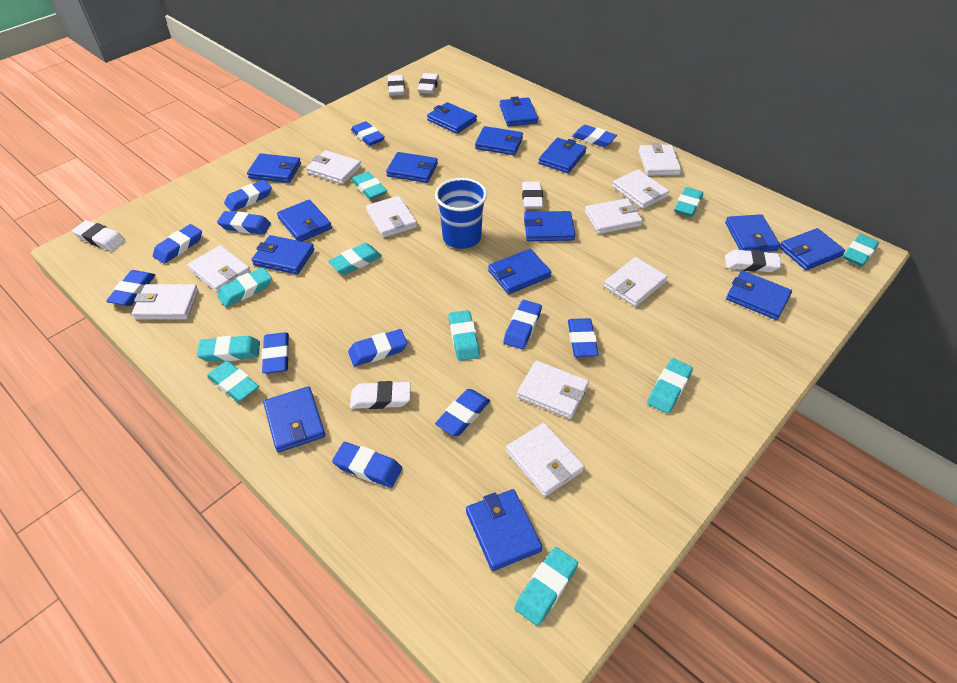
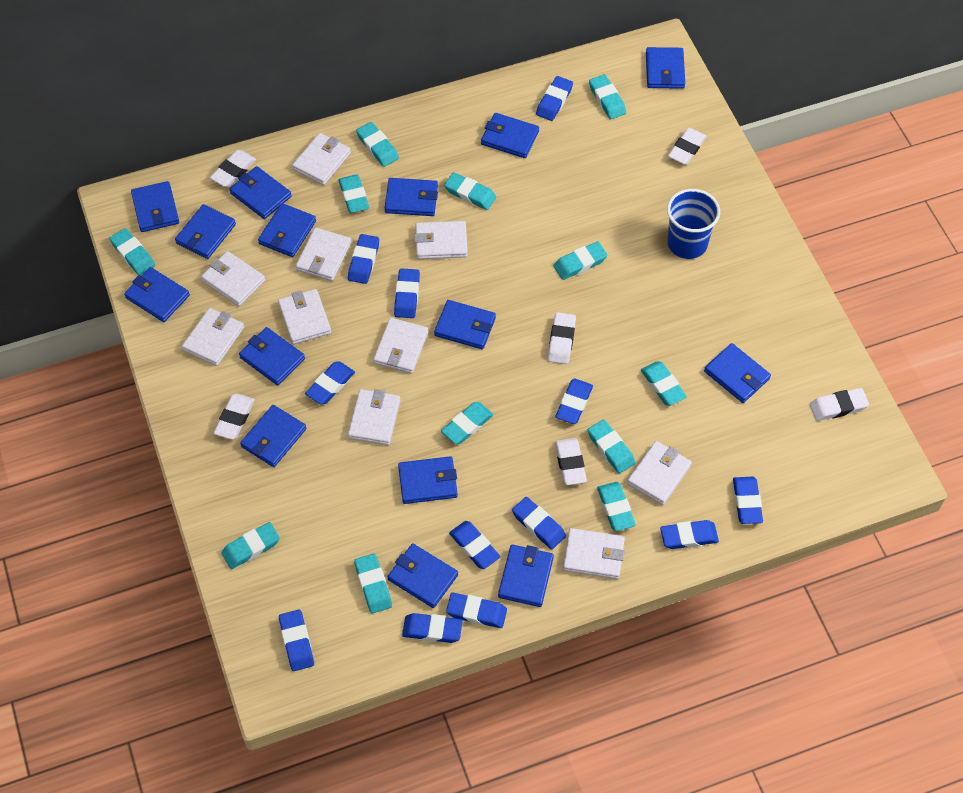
turquoise eraser: [197,336,260,362] [207,361,259,402] [217,267,272,307] [328,243,382,275] [352,172,387,200] [448,310,480,361] [515,547,578,626] [647,358,693,414] [674,187,703,217] [843,234,879,267] = 10 -> [109,228,155,275] [221,522,280,569] [339,175,369,213] [354,553,392,614] [356,122,399,167] [441,402,493,444] [444,172,496,210] [554,242,608,280] [588,419,635,474] [589,74,626,119] [597,482,636,531] [641,361,687,406] = 12

